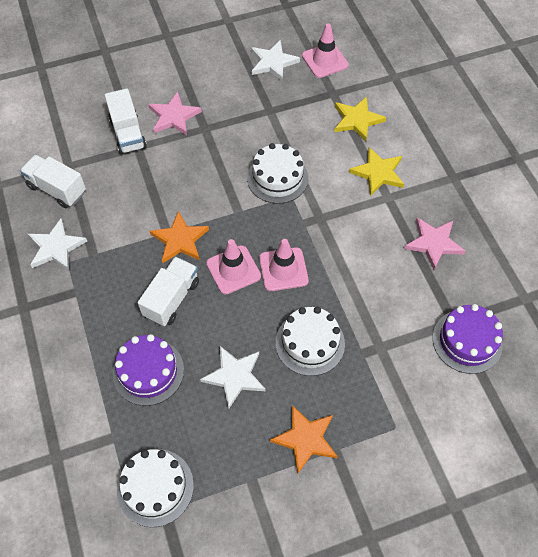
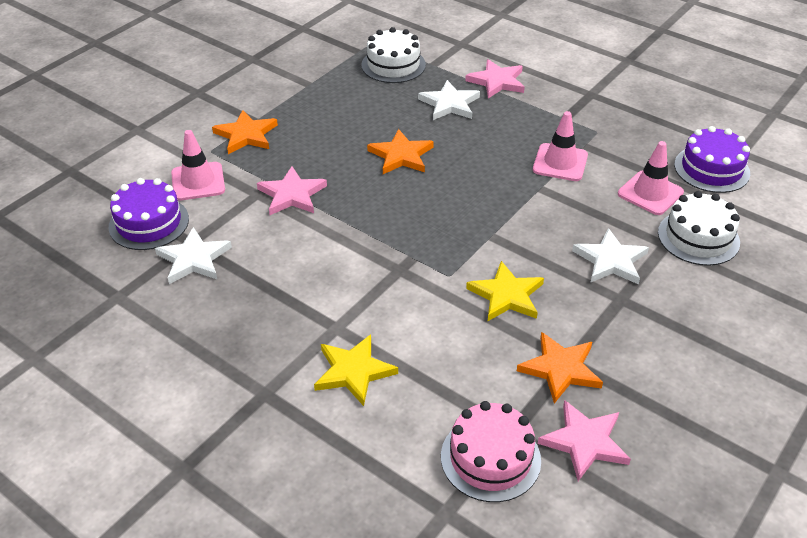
orange star: [150,211,209,263] [270,405,338,473] = 2 -> [212,110,278,154] [367,129,434,174] [517,332,603,404] = 3
pink cake: none = 0 -> [441,401,541,502] = 1
pink star: [148,92,202,135] [404,217,465,270] = 2 -> [257,166,327,215] [465,59,525,99] [538,400,631,481] = 3
white cake: [117,449,194,527] [247,143,308,204] [276,307,345,376] = 3 -> [361,27,426,83] [658,191,740,266] = 2
white truck: [20,155,86,208] [105,88,147,154] [138,257,199,326] = 3 -> none = 0

